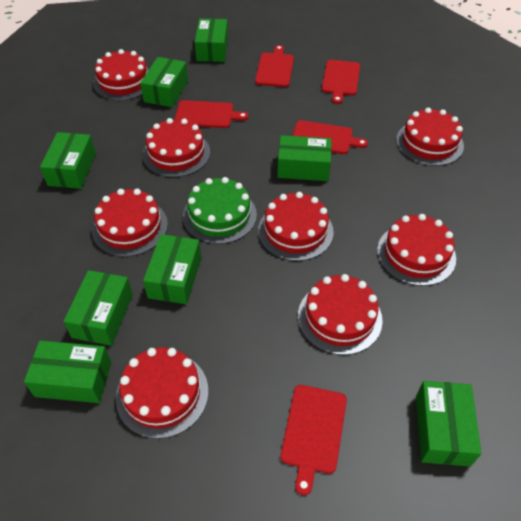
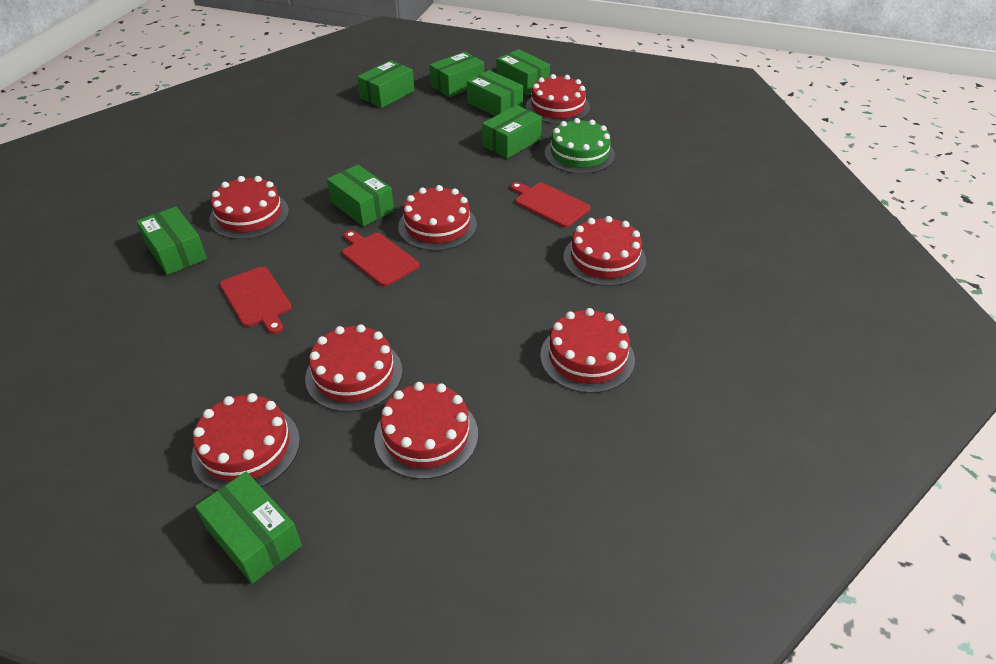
red cutting board: [175,100,249,128] [255,45,294,87] [280,385,347,495] [292,120,368,154] [321,60,360,104] = 5 -> [220,266,292,334] [342,230,420,286] [510,182,591,228] = 3

